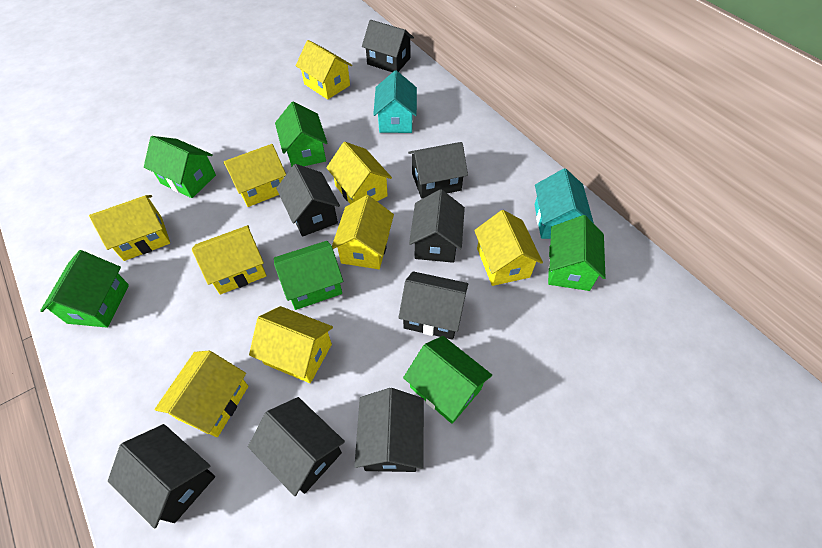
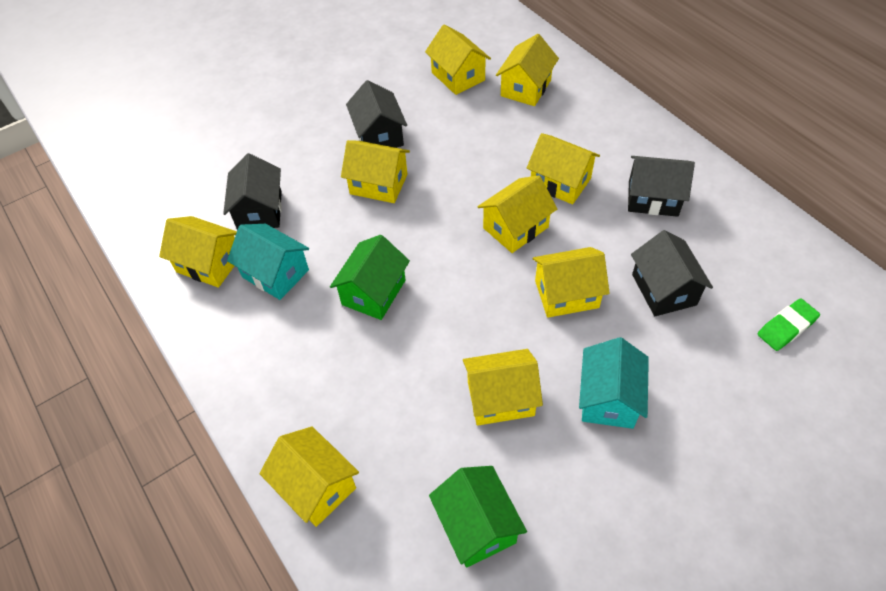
black house: [108,424,215,529] [248,397,345,496] [276,164,340,237] [354,388,424,472] [362,20,414,72] [398,271,468,340] [408,142,468,199] [409,189,465,263] = 8 -> [223,153,282,230] [346,80,407,148] [628,156,695,217] [631,230,713,316] = 4
green eraser: none = 0 -> [758,298,820,351] = 1
green house: [40,250,129,328] [144,136,216,198] [274,241,343,310] [275,102,328,167] [403,336,492,424] [548,215,606,291] = 6 -> [330,235,410,320] [429,466,527,568] = 2

